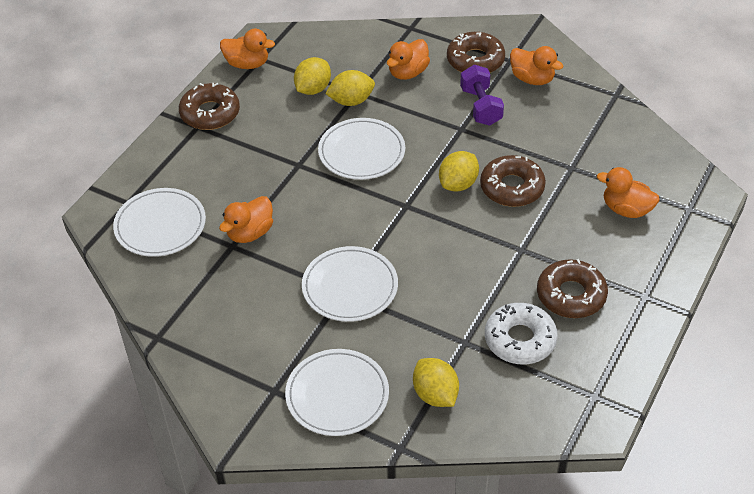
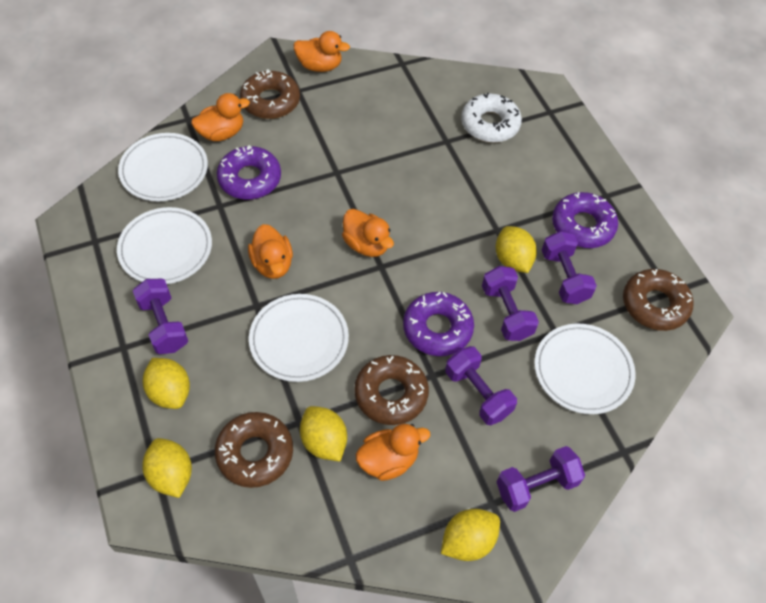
purple donut: none = 0 -> [217,145,281,200] [403,292,474,356] [552,192,618,248] = 3
purple dumbbell: [460,65,504,126] = 1 -> [133,279,188,354] [445,346,517,425] [482,266,539,341] [497,446,585,512] [542,231,597,304] = 5
yellow lemon: [294,57,331,95] [325,70,375,106] [413,358,459,407] [439,151,479,192] = 4 -> [142,438,192,498] [143,358,190,409] [300,406,347,461] [441,509,500,561] [496,226,537,273] = 5

